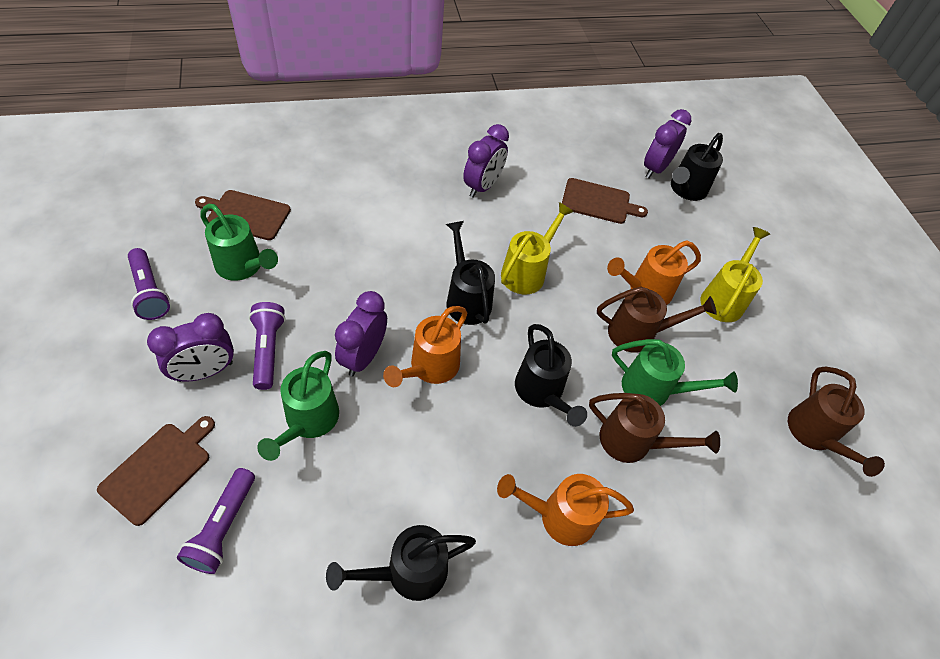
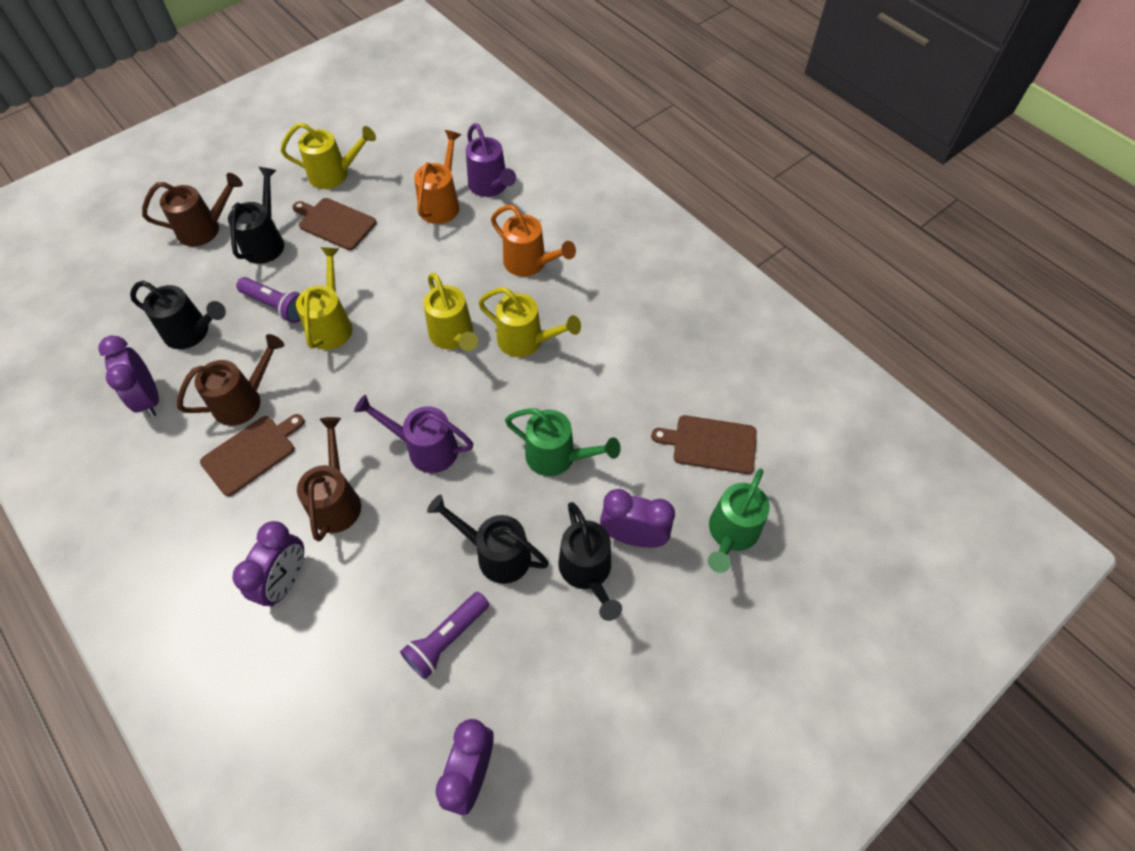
green watering can: [200,204,278,281] [257,351,339,461] [612,339,738,406] = 3 -> [505,408,621,476] [708,468,770,573] = 2
orange watering can: [383,306,467,387] [497,474,634,546] [607,240,701,305] = 3 -> [414,130,461,224] [491,205,576,277] = 2
purple flashlight: [128,248,170,320] [177,468,255,574] [249,302,285,390] = 3 -> [236,277,301,323] [400,592,489,679] = 2
purple watering can: none = 0 -> [354,395,473,473] [466,123,516,197] = 2
yellow watering can: [501,202,574,295] [700,227,770,322] = 2 -> [281,122,376,189] [296,247,352,350] [424,273,478,351] [478,287,581,357] = 4

